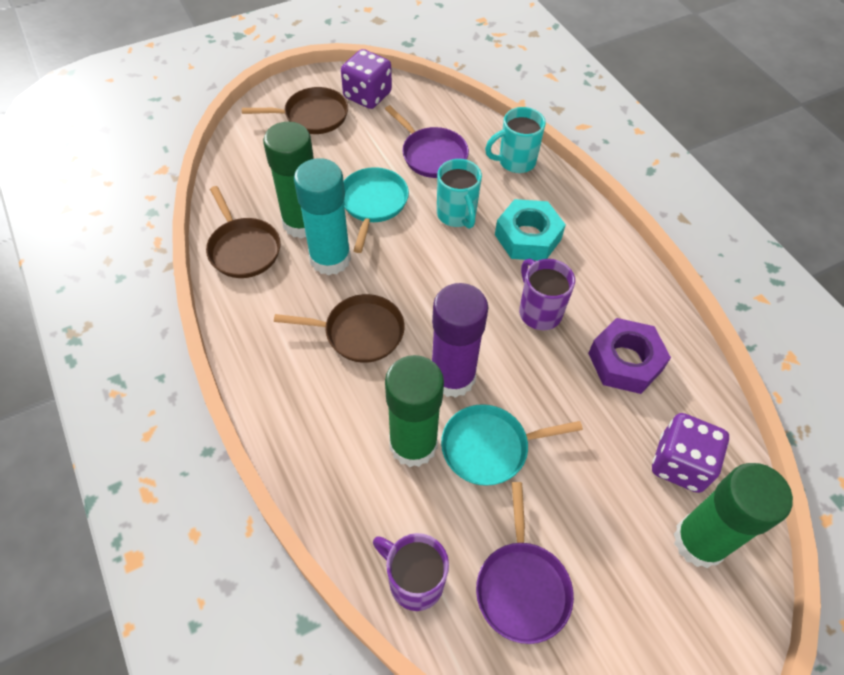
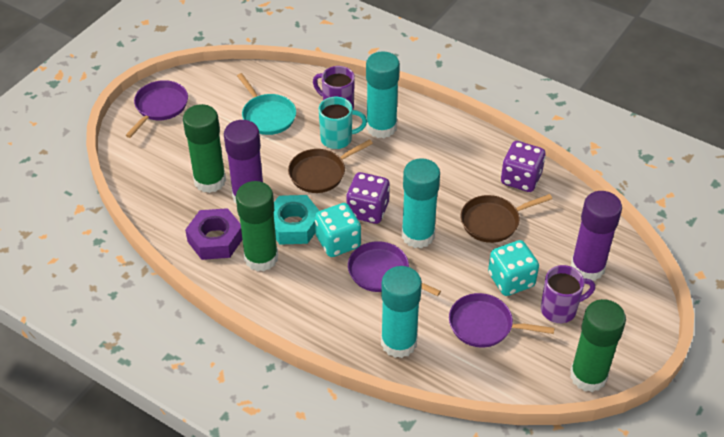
brown pan: [206,186,281,278] [242,87,348,134] [274,294,405,363] = 3 -> [288,139,373,193] [461,194,552,243] = 2
purple glue stick: [432,283,488,398] = 1 -> [224,120,263,203] [571,191,622,281] = 2
purple pan: [385,105,469,178] [476,482,574,644] = 2 -> [125,80,188,138] [348,241,441,296] [449,293,555,348] = 3
turquoise dice: none = 0 -> [315,203,361,257] [488,240,539,296] = 2
turquoise glue stick: [294,158,351,275] = 1 -> [366,51,400,138] [381,266,422,358] [402,158,440,248] = 3
turquoise mug: [437,159,482,229] [485,107,546,173] = 2 -> [319,97,367,149] = 1
turquoise pan: [344,167,409,253] [441,404,583,486] = 2 -> [237,73,296,135] = 1

